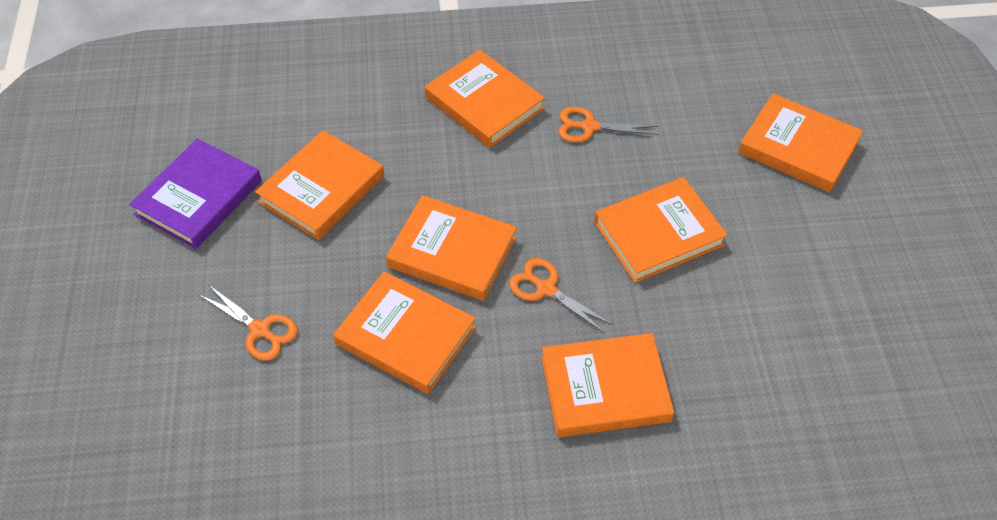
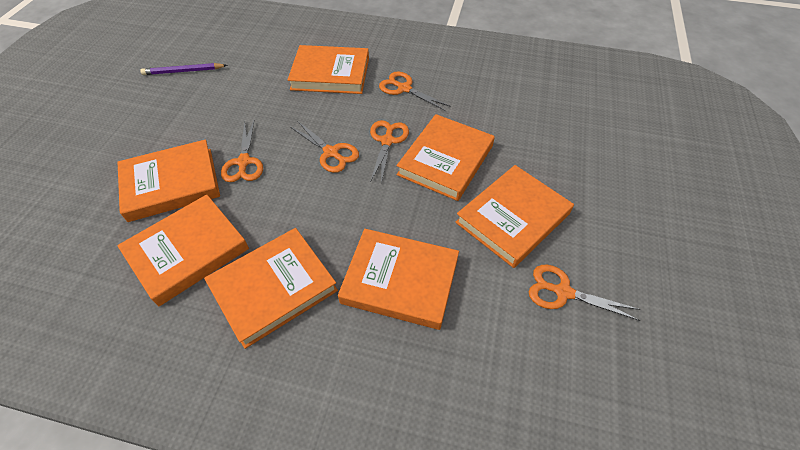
orange scissors: [200,285,298,361] [509,258,613,333] [558,107,659,143] = 3 -> [221,121,263,182] [290,122,359,173] [370,120,409,183] [379,71,451,111] [529,264,641,321] = 5
purple book: [129,138,262,249] = 1 -> none = 0
purple pencil: none = 0 -> [140,63,227,75] = 1

